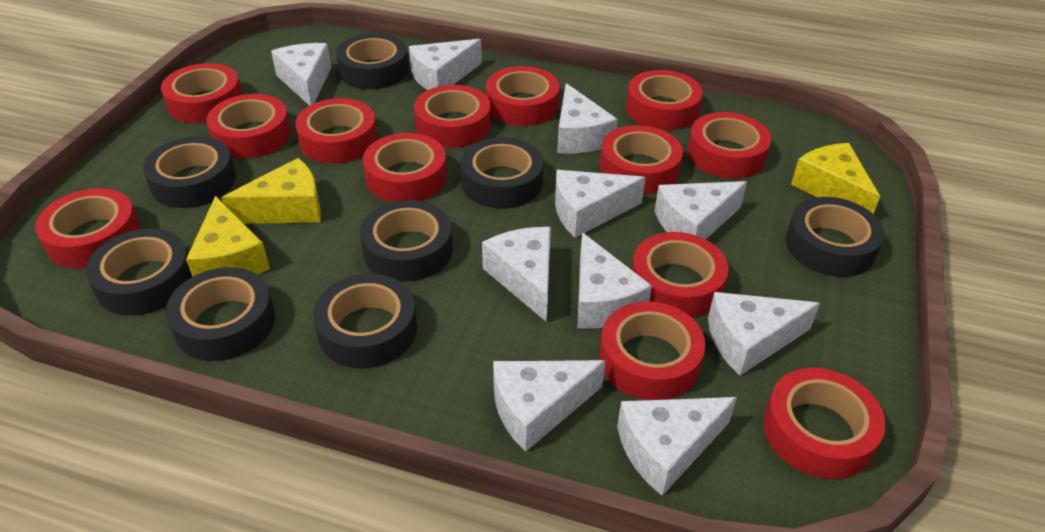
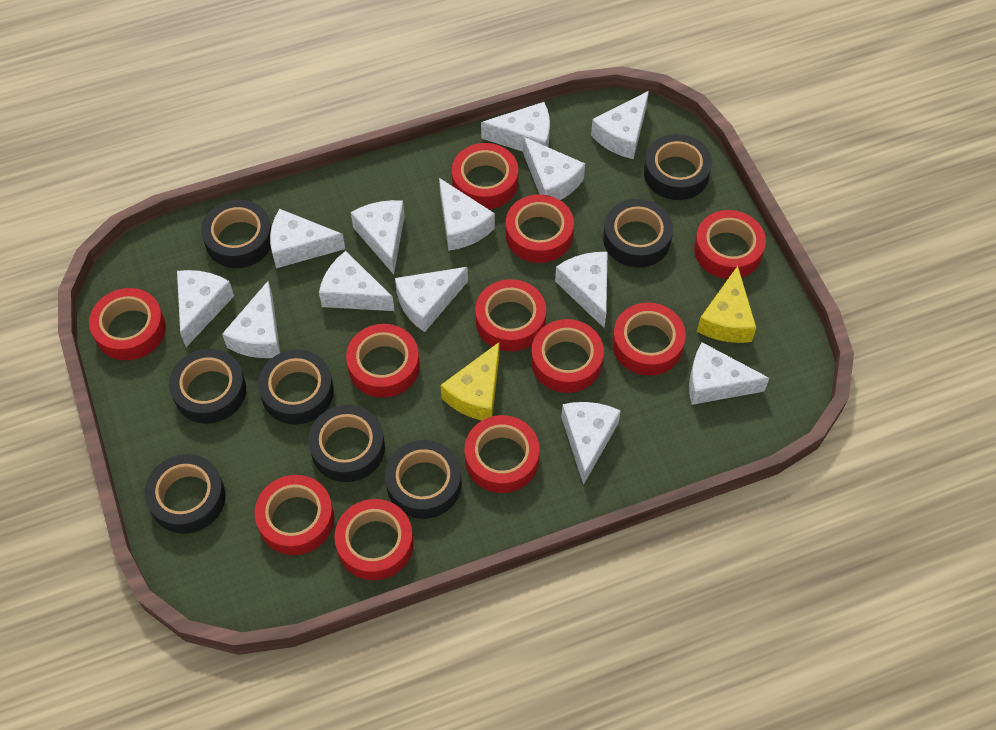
red tape: [35,188,140,268] [161,63,242,124] [206,94,291,159] [295,98,377,164] [363,133,447,202] [414,85,491,148] [486,66,560,126] [599,301,706,400] [600,125,683,194] [626,70,703,130] [632,232,729,318] [688,112,771,179] [763,368,886,479] = 13 -> [89,288,166,360] [255,475,334,555] [334,499,414,580] [346,324,420,398] [452,143,518,209] [465,415,540,493] [475,279,546,351] [506,194,574,263] [531,319,604,393] [612,303,686,375] [694,210,766,279] = 11
white cheese: [271,43,331,106] [409,39,482,90] [482,227,551,322] [493,360,606,451] [555,170,646,238] [557,83,618,154] [577,232,652,329] [617,397,737,496] [655,181,747,239] [708,292,820,376] = 10 -> [177,270,234,347] [222,281,280,358] [270,209,345,268] [319,251,394,311] [351,200,405,274] [395,267,468,332] [439,178,495,251] [481,102,550,152] [523,137,585,200] [555,252,608,328] [561,402,621,485] [591,91,649,159] [689,342,769,405] = 13
yellow cheese: [186,196,270,277] [221,158,321,224] [791,143,880,214] = 3 -> [441,342,499,420] [697,266,756,343] = 2

